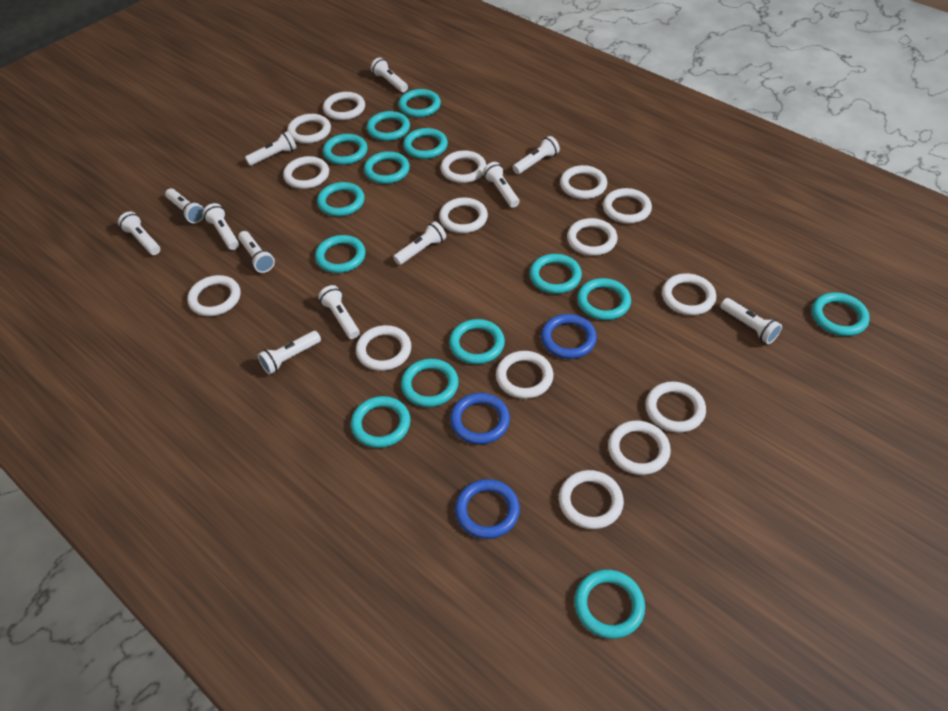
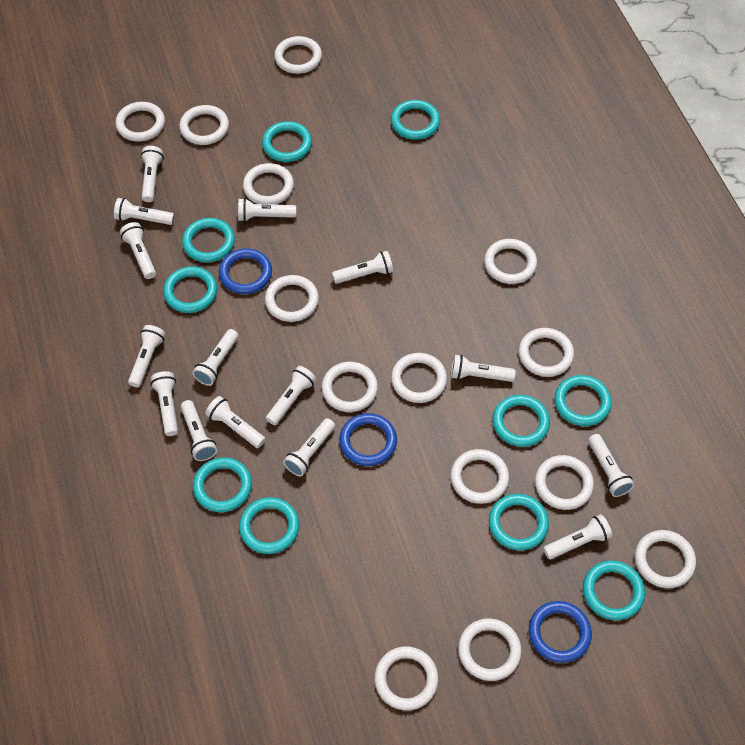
turquoise ring: [315,235,366,273] [317,182,365,217] [323,134,368,165] [351,396,410,448] [364,151,410,184] [367,111,410,141] [398,89,441,118] [401,359,459,407] [403,128,448,159] [449,319,505,364] [529,254,582,294] [574,570,645,639] [577,278,631,320] [812,293,870,336] = 14 -> [163,266,217,313] [182,218,235,262] [193,457,252,512] [239,497,299,554] [262,121,312,162] [391,100,440,140] [489,494,549,550] [493,395,550,447] [554,375,612,426] [583,561,645,620] = 10
white flashlight: [118,212,160,255] [165,188,204,223] [203,203,239,250] [238,231,275,273] [245,131,297,166] [258,331,321,375] [318,285,360,339] [370,58,408,92] [393,221,446,265] [483,162,519,208] [513,136,560,174] [720,298,782,344] = 12 -> [114,198,175,225] [120,222,156,279] [128,325,166,387] [141,146,164,202] [151,371,178,436] [180,400,217,461] [193,329,238,386] [205,396,266,448] [238,198,296,222] [266,366,317,425] [283,418,335,476] [332,251,394,284] [451,355,516,382] [543,514,612,559] [588,434,634,497] = 15
white ring: [187,275,241,316] [283,156,329,189] [287,114,331,144] [323,92,365,120] [356,325,411,371] [439,198,488,233] [441,151,486,183] [496,351,553,399] [559,470,624,529] [560,165,607,199] [567,218,617,256] [603,188,652,224] [608,420,671,475] [645,382,706,433] [662,273,716,315] = 15 -> [115,102,165,142] [179,105,229,145] [243,163,294,205] [265,275,319,322] [274,36,322,74] [322,362,378,412] [374,647,439,710] [391,353,447,403] [450,449,509,504] [458,618,522,681] [484,239,537,284] [519,328,574,377] [535,455,594,510] [635,530,696,588] = 14

